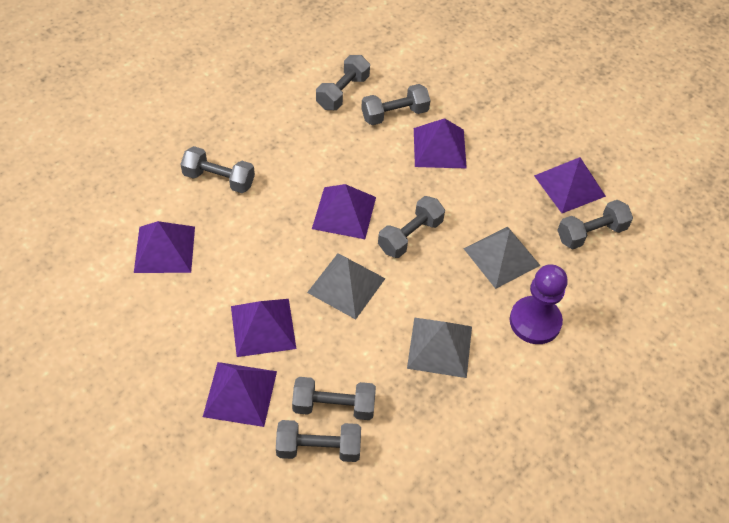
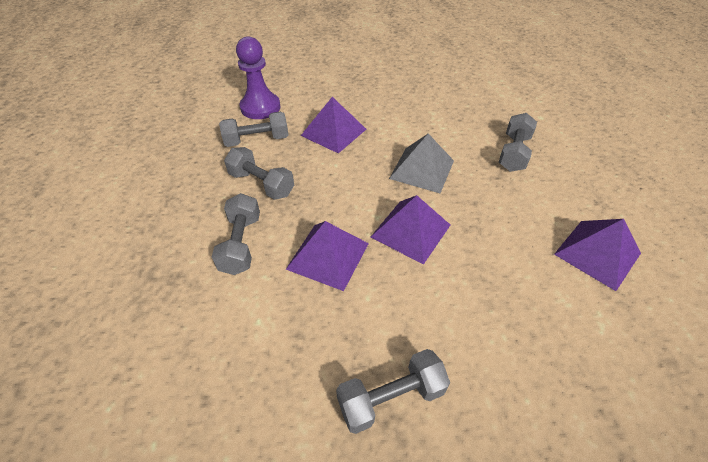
grey dumbbell: [180,146,255,193] [276,420,361,462] [292,377,376,420] [316,55,370,110] [361,84,430,125] [378,196,445,258] [557,200,633,249] = 7 -> [212,193,260,275] [219,111,288,147] [224,147,294,200] [336,349,450,434] [499,113,537,172] = 5
grey pyramid: [307,253,386,319] [407,317,472,378] [463,227,541,289] = 3 -> [389,134,454,193] = 1
purple pyramid: [134,221,195,273] [203,362,277,427] [231,299,296,357] [312,184,376,239] [414,118,467,169] [534,157,606,213] = 6 -> [286,221,369,291] [301,97,366,154] [370,195,450,264] [554,219,641,291] = 4

